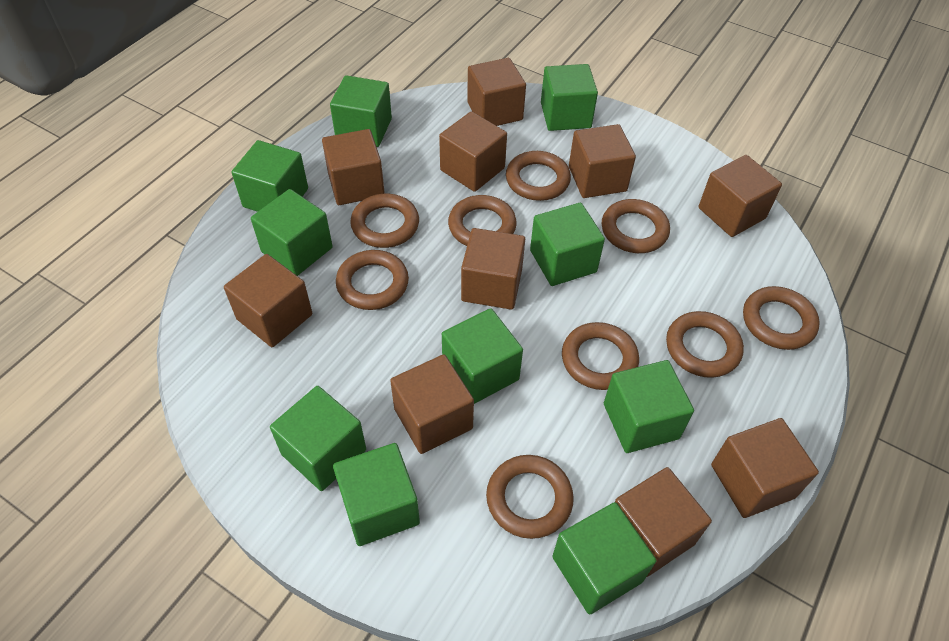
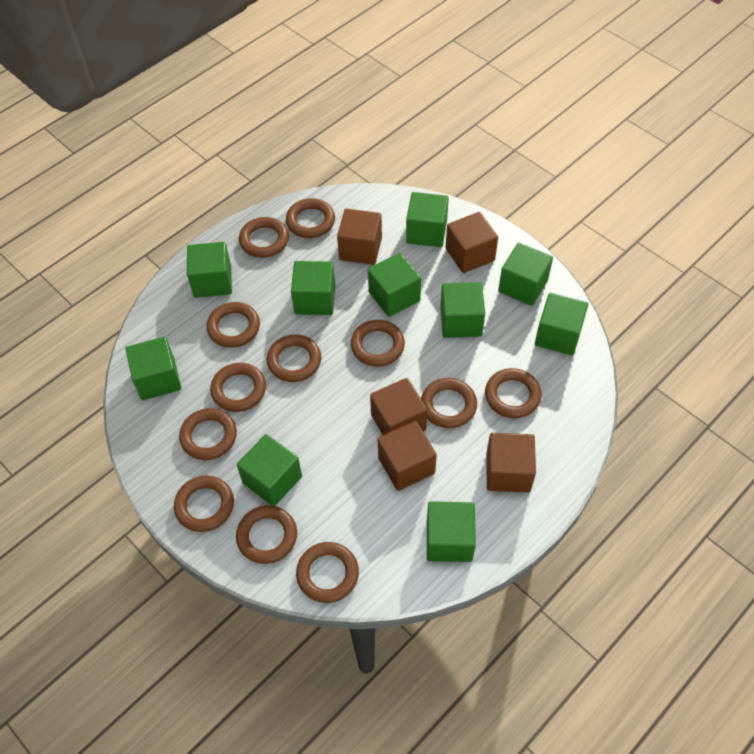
brown cube: [224,254,312,347] [322,129,385,205] [390,354,474,454] [439,111,507,192] [461,228,525,310] [467,58,526,126] [569,124,636,198] [615,467,712,577] [698,155,782,237] [711,418,819,518] = 10 -> [337,209,382,265] [370,378,427,435] [378,421,437,491] [445,212,498,273] [486,433,536,493] = 5
brown ring: [336,250,409,310] [350,194,419,248] [448,195,517,246] [486,455,574,539] [506,151,571,201] [562,322,639,390] [602,199,670,253] [666,311,744,378] [743,286,820,350] = 9 -> [174,476,234,532] [179,408,237,460] [207,302,260,348] [210,363,266,412] [236,505,297,564] [239,217,289,258] [267,334,321,382] [286,198,335,238] [296,542,359,603] [351,320,405,367] [421,378,477,428] [485,368,542,418] = 12

